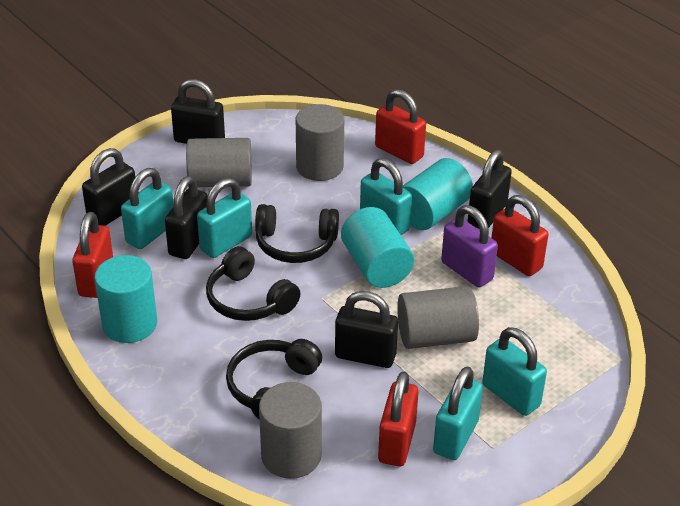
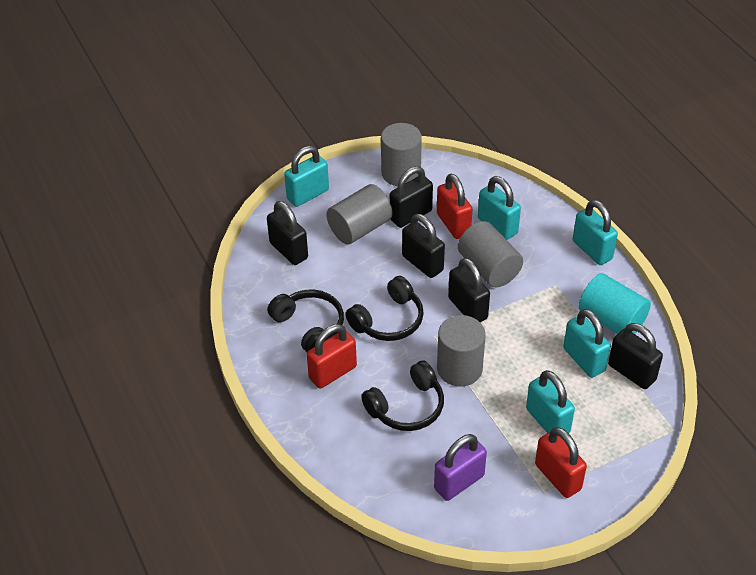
red padlock: [72,212,113,298] [375,89,426,164] [378,371,419,466] [491,195,548,276] = 4 -> [307,324,357,389] [437,174,472,239] [535,427,587,498] = 3
turquoise cylinder: [94,255,157,343] [341,207,414,288] [403,158,473,230] = 3 -> [579,273,651,334] = 1

